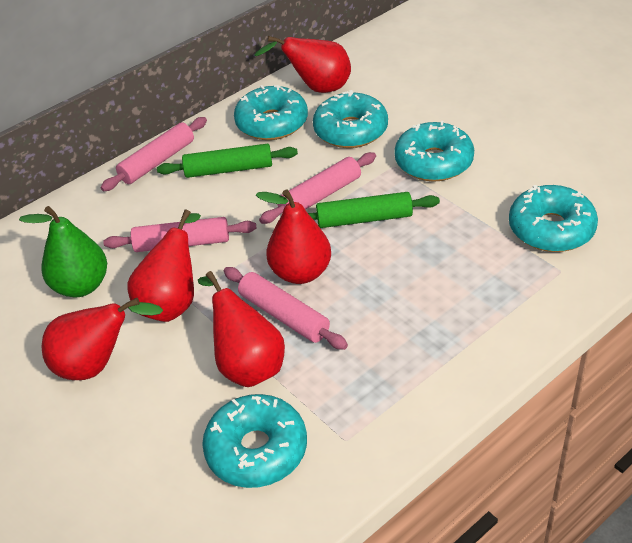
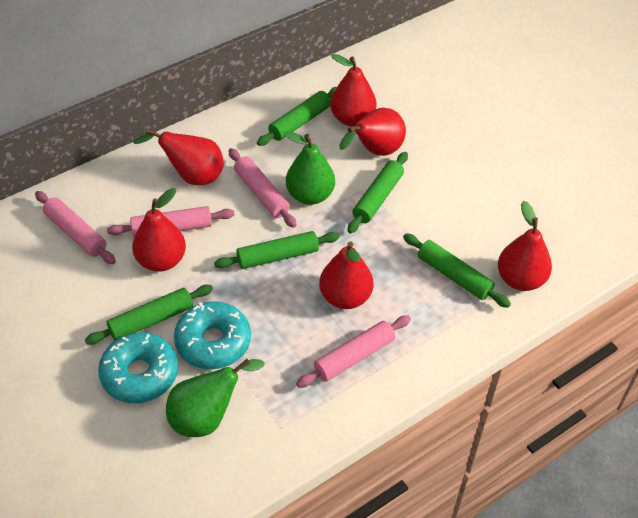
green pear: [19,206,107,297] = 1 -> [166,359,265,437] [284,131,335,205] = 2
green rolling pin: [157,144,298,178] [308,192,440,228] = 2 -> [85,285,213,345] [214,231,340,269] [257,87,337,146] [348,152,408,234] [403,233,511,308] = 5
red pear: [42,297,163,380] [127,209,201,322] [198,271,285,387] [254,36,351,93] [256,189,331,284] = 5 -> [132,188,186,272] [133,129,224,185] [319,241,373,309] [330,54,376,127] [339,108,406,156] [498,201,552,291] = 6
turquoise donut: [202,394,307,488] [234,85,308,140] [313,90,388,148] [394,121,474,182] [509,185,598,252] = 5 -> [98,332,178,403] [174,301,251,369] = 2

